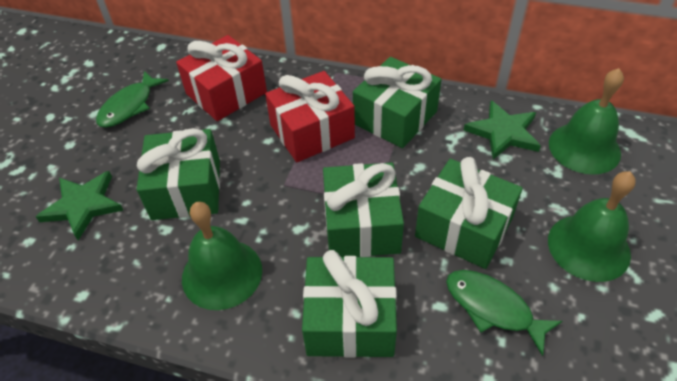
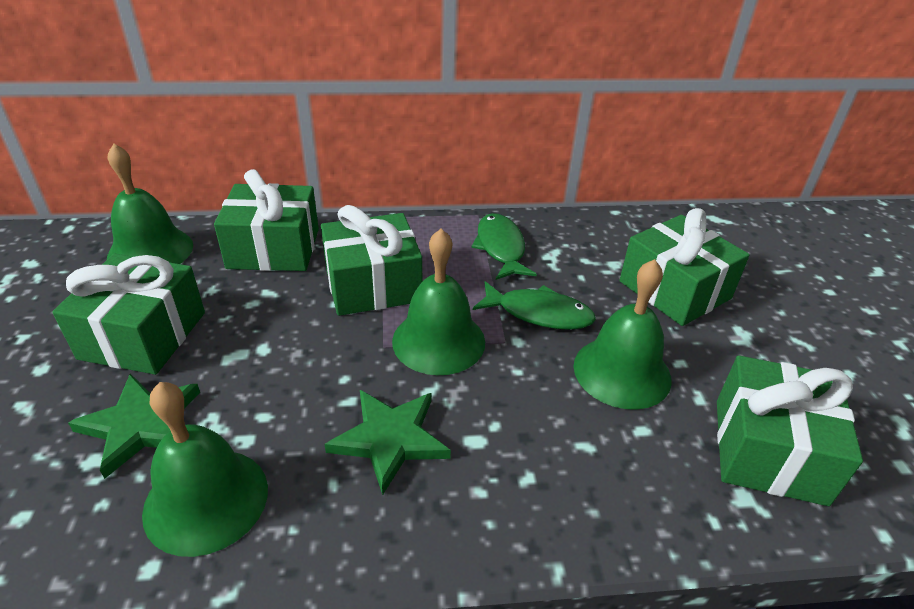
green bell: [182,202,262,310] [548,171,636,282] [549,68,624,175] = 3 -> [107,144,193,264] [142,382,268,557] [392,229,485,375] [574,259,672,410] = 4
red gift: [176,35,267,121] [265,71,355,162] = 2 -> none = 0

